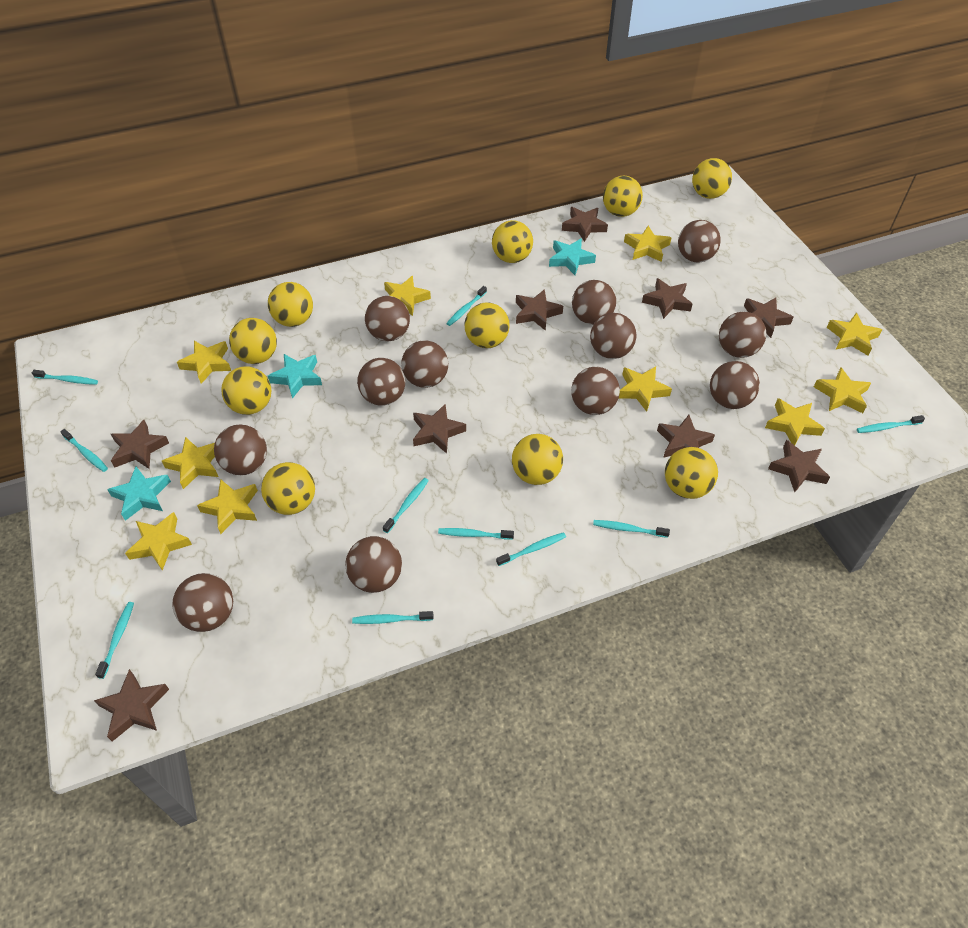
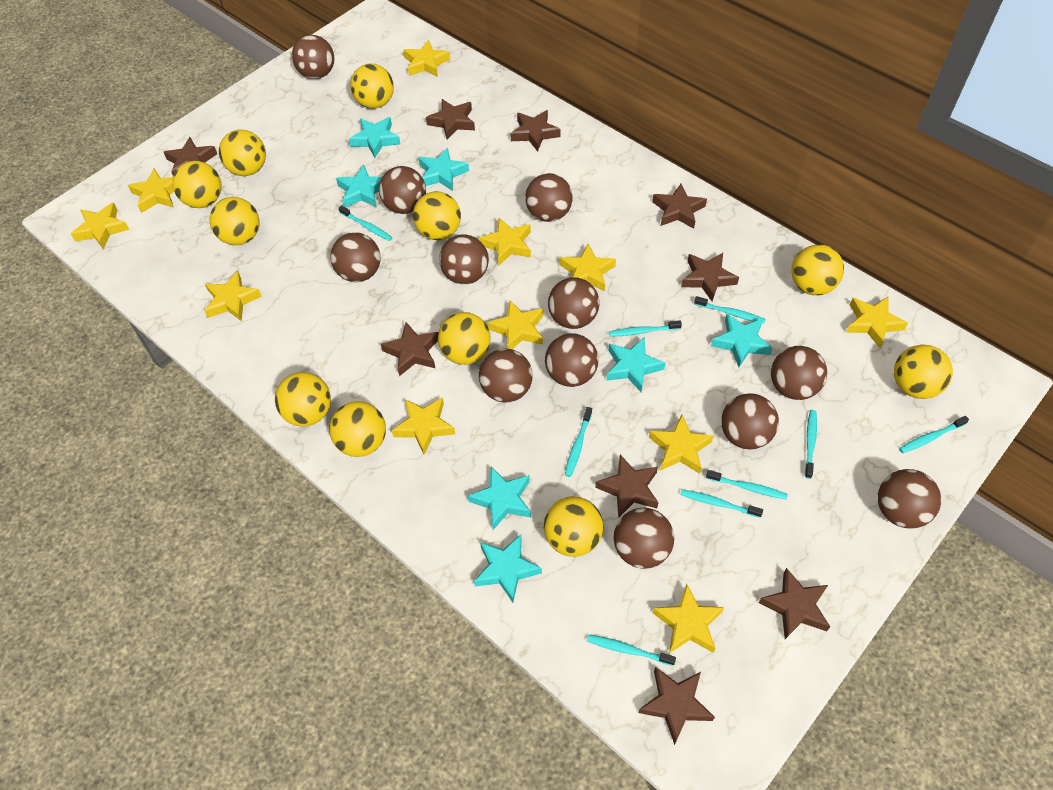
turquoise star: [107,467,171,521] [268,354,322,399] [549,238,596,275] = 3 -> [336,165,382,207] [349,117,400,158] [418,147,469,191] [468,466,531,530] [474,535,542,602] [606,337,665,393] [711,314,773,367] = 7
turquoise toothbrush: [32,370,98,385] [60,429,108,472] [95,602,134,679] [352,611,434,624] [383,478,429,533] [438,528,514,540] [446,286,487,326] [496,532,566,566] [593,520,670,538] [857,415,925,433] = 10 -> [339,205,393,241] [565,407,592,477] [587,635,676,666] [609,320,682,337] [680,489,763,518] [694,296,766,324] [706,470,788,500] [805,410,817,479] [899,416,969,453] = 9
yellow ball: [221,366,271,415] [229,318,277,364] [261,462,315,515] [268,282,313,327] [464,303,510,348] [492,220,533,263] [512,434,563,485] [603,175,643,217] [665,447,718,499] [692,158,732,199] = 10 -> [172,161,221,208] [210,197,260,245] [219,130,266,176] [275,372,331,426] [329,401,386,457] [350,63,394,109] [413,191,461,240] [438,312,491,365] [544,496,603,557] [791,244,844,295] [894,345,953,399] = 11
yellow star: [125,512,192,571] [162,437,218,489] [177,341,231,384] [197,479,258,534] [384,276,431,316] [619,366,672,412] [624,226,672,262] [765,398,825,445] [814,368,871,413] [827,313,882,355] = 10 -> [71,202,130,249] [128,168,174,213] [204,271,262,321] [392,397,455,454] [403,40,450,77] [478,218,531,266] [487,300,543,349] [560,244,616,292] [649,415,714,474] [652,584,724,653] [846,297,908,348] = 11

